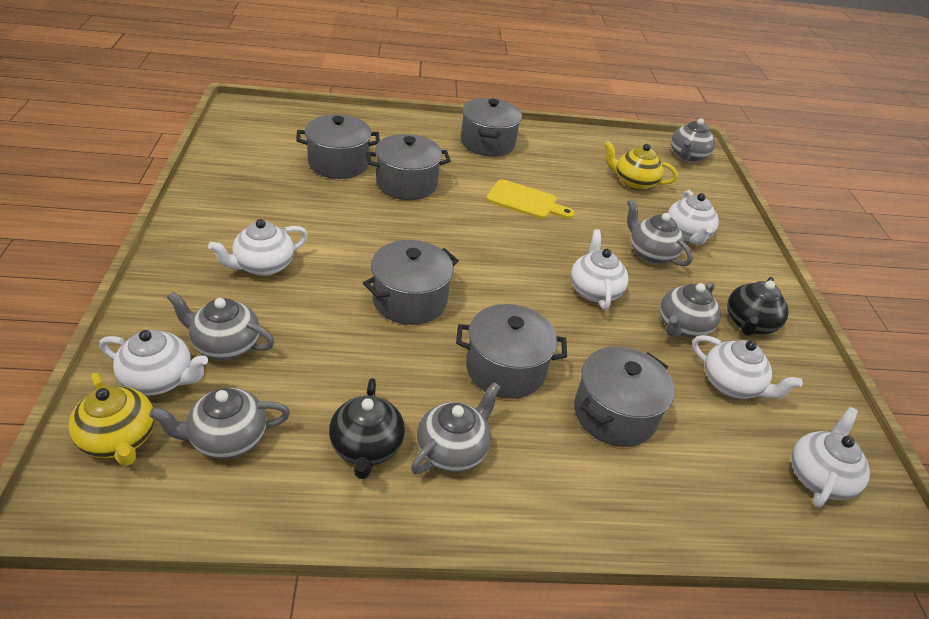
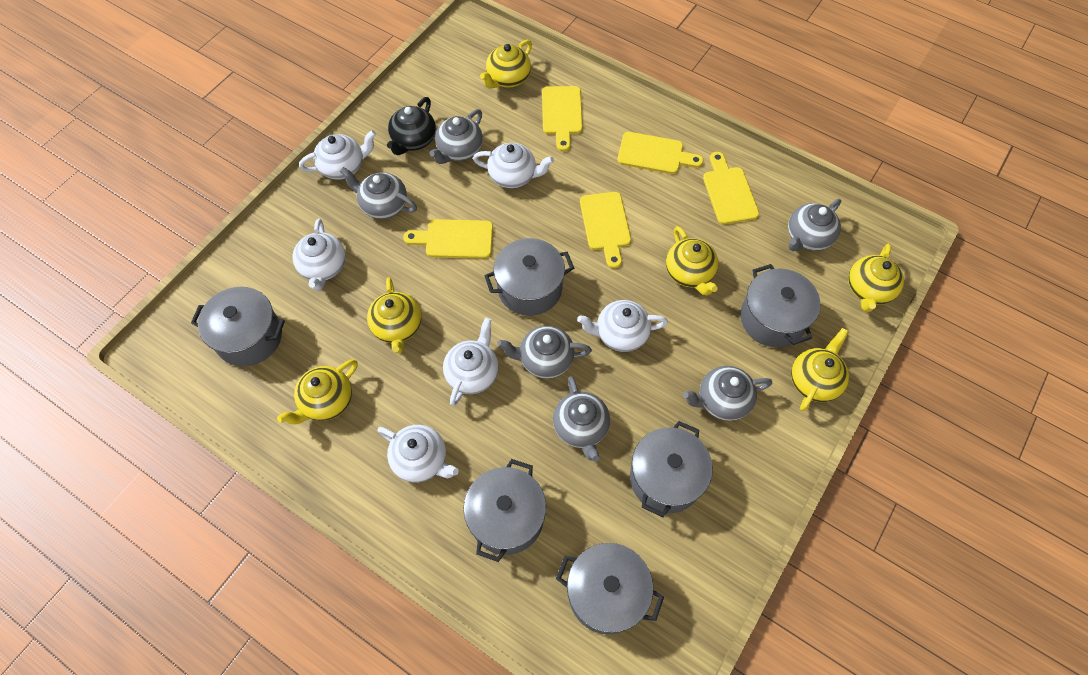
black teapot: [329,378,405,479] [727,277,789,336] = 2 -> [387,97,436,155] = 1
yellow cutting board: [486,179,575,219] = 1 -> [403,219,493,259] [542,86,583,152] [580,192,631,269] [618,132,703,174] [703,152,759,225] = 5
yellow teapot: [68,373,155,466] [604,141,678,190] = 2 -> [277,359,357,424] [367,277,421,354] [480,40,532,89] [666,226,718,296] [791,328,849,411] [848,244,904,312] = 6

